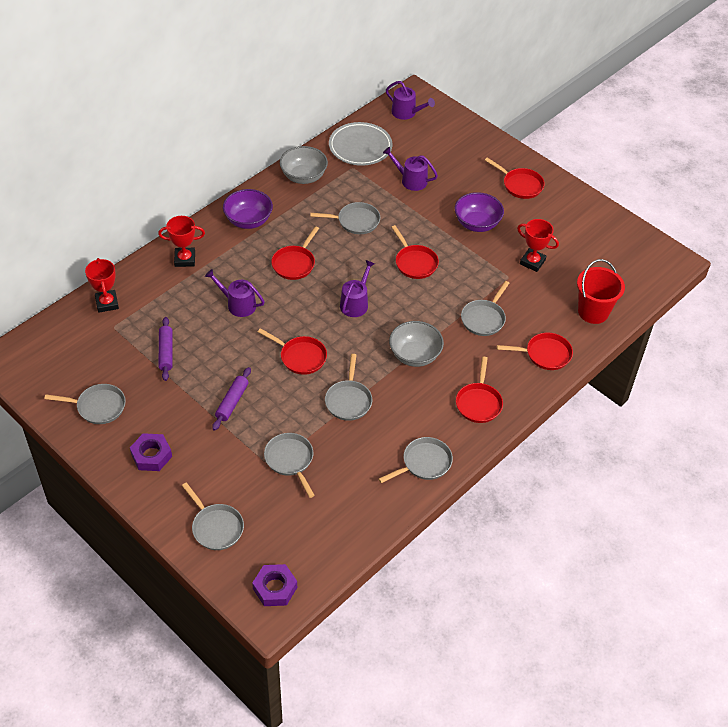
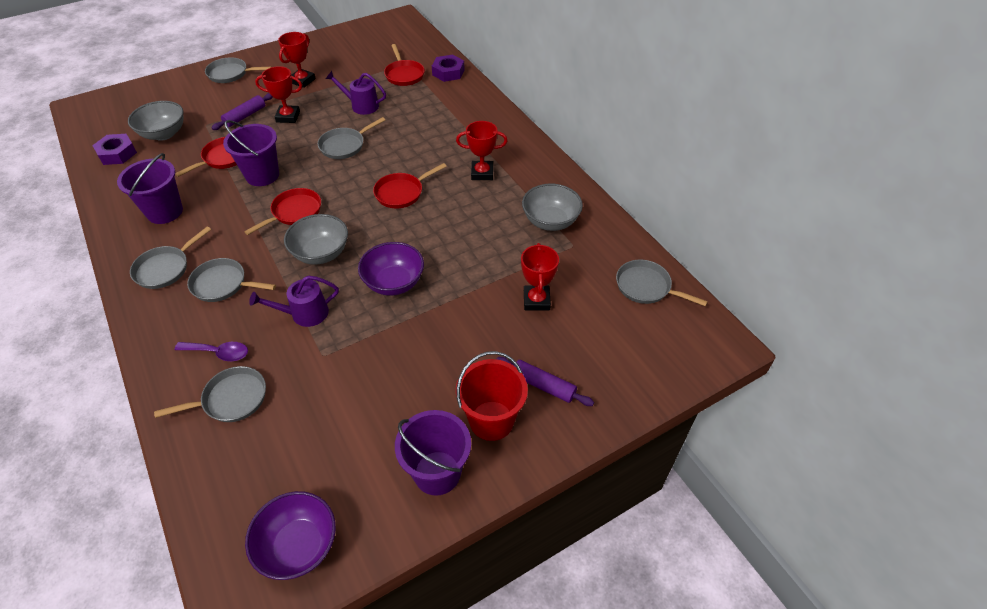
grey bowl: [280,146,328,184] [389,321,444,367] = 2 -> [128,101,184,141] [284,214,348,265] [522,184,583,231] = 3
grey pan: [44,384,126,424] [182,482,244,550] [264,433,315,498] [310,202,380,234] [325,354,372,421] [378,437,453,483] [461,281,509,336] = 7 -> [130,226,211,289] [154,366,266,422] [187,258,276,302] [205,57,271,83] [318,117,385,159] [616,260,708,306] = 6
grey plate: [329,122,392,166] = 1 -> none = 0
purple bucket: none = 0 -> [117,153,183,224] [223,120,279,186] [395,410,471,495] = 3
purple spoon: none = 0 -> [174,342,248,361] = 1
purple watering can: [205,269,265,317] [340,260,375,317] [383,147,438,191] [386,81,435,120] = 4 -> [249,275,339,327] [326,71,386,115] = 2
red pan: [258,328,327,375] [271,226,319,280] [391,225,439,279] [456,357,503,423] [485,158,545,199] [497,332,573,370] = 6 -> [175,137,237,177] [244,188,321,235] [373,163,447,208] [384,44,425,86] = 4
red trophy: [85,258,119,313] [158,216,205,267] [517,219,559,272] = 3 -> [255,66,302,123] [278,32,316,88] [456,121,507,180] [521,243,559,310] = 4

